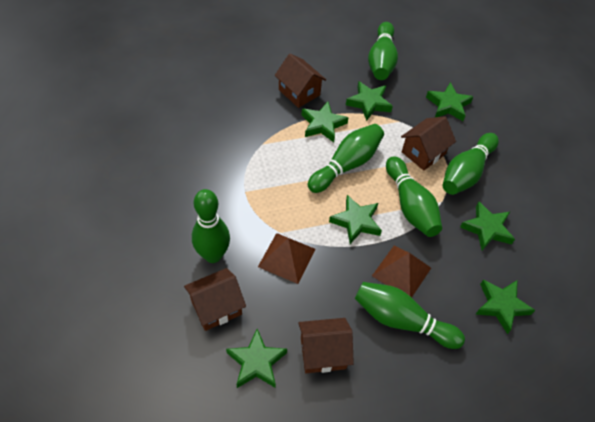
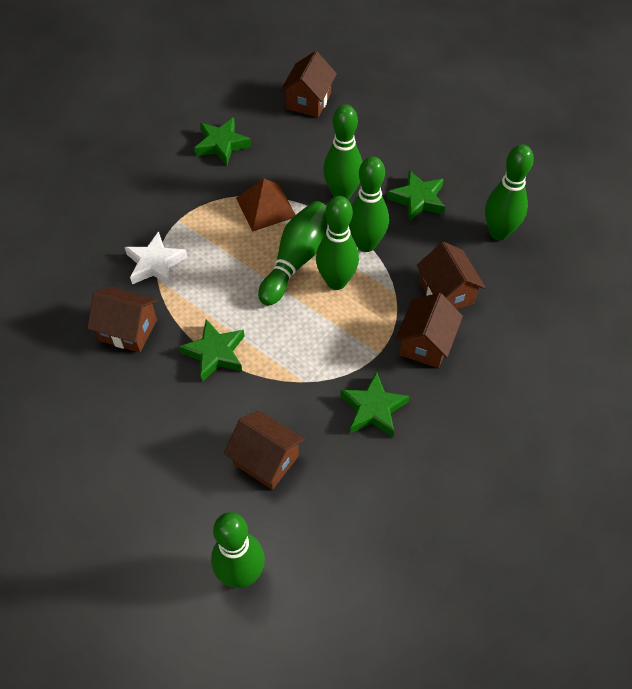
brown house: [184,268,246,331] [275,53,326,108] [298,318,354,373] [401,116,456,171] = 4 -> [87,287,157,353] [224,410,305,490] [280,51,337,117] [395,293,463,368] [417,242,486,309] = 5
brown pyramid: [258,233,315,284] [372,246,431,298] = 2 -> [236,179,296,232] = 1
green star: [226,329,287,388] [302,102,349,142] [329,195,382,244] [346,81,393,121] [426,82,474,121] [460,202,515,251] [475,279,535,334] = 7 -> [179,319,245,382] [194,118,251,166] [340,371,410,437] [387,170,445,222] = 4
white star: none = 0 -> [125,231,187,286] = 1

